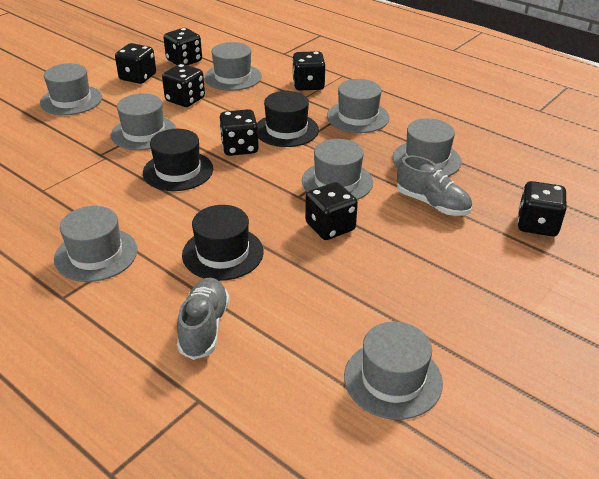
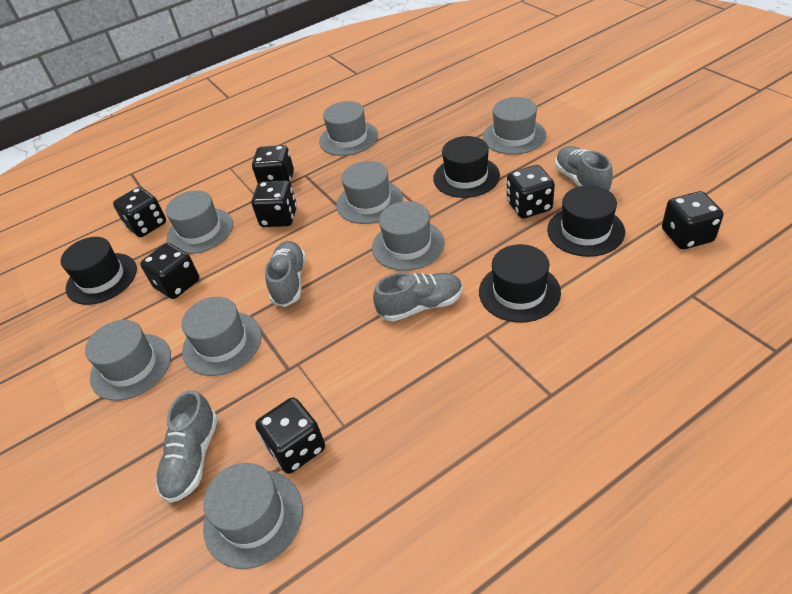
black hat: [143,129,213,191] [182,205,264,281] [257,91,319,147] = 3 -> [61,237,137,305] [433,136,500,198] [479,244,561,323] [547,185,625,257] = 4
grey shoe: [177,278,230,360] [397,155,472,216] = 2 -> [156,390,218,503] [265,241,306,307] [373,272,463,321] [555,146,613,191] = 4

